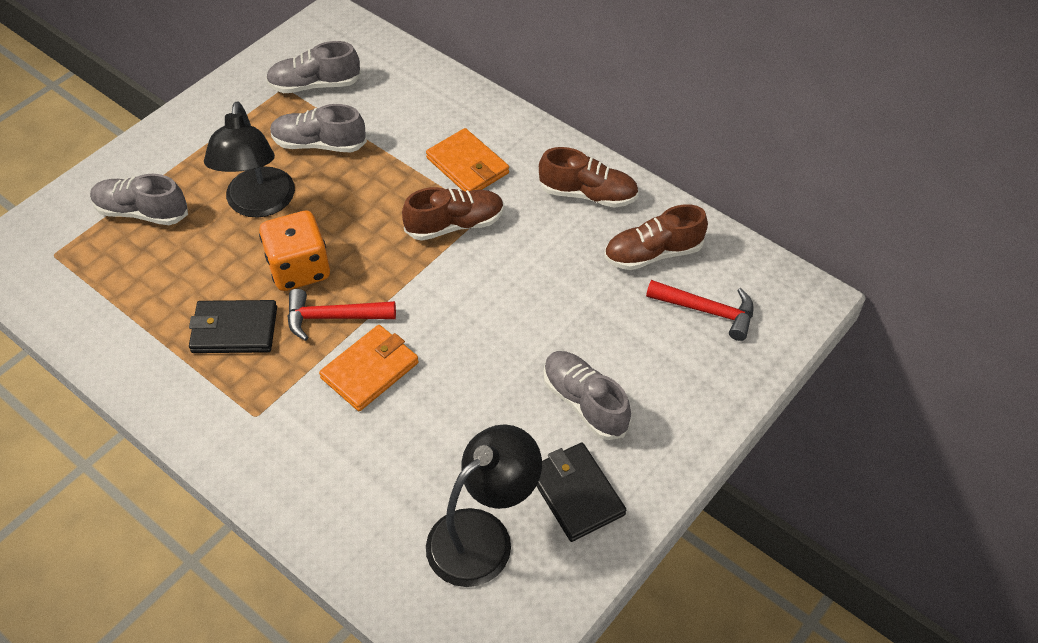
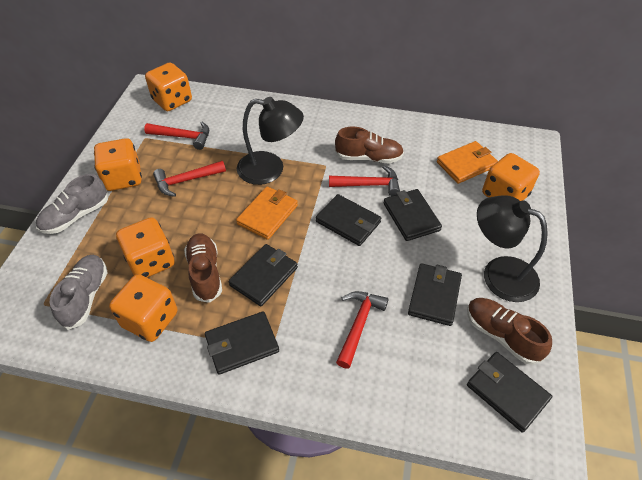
black wallet: [189,300,277,353] [536,442,626,542] = 2 -> [205,311,279,375] [229,244,298,306] [316,194,381,246] [384,189,442,241] [408,263,462,326] [467,352,552,433] = 6
grey shoe: [90,174,188,225] [266,41,361,93] [270,104,367,153] [543,351,631,440] = 4 -> [36,174,108,234] [50,255,108,330] = 2
orange dice: [259,211,330,291] = 1 -> [94,138,142,191] [109,274,177,342] [116,217,175,278] [145,63,192,111] [482,153,540,201] = 5
red hammer: [287,289,396,341] [646,280,754,341] = 2 -> [144,122,209,150] [153,161,226,197] [329,165,400,196] [336,291,388,369] = 4

